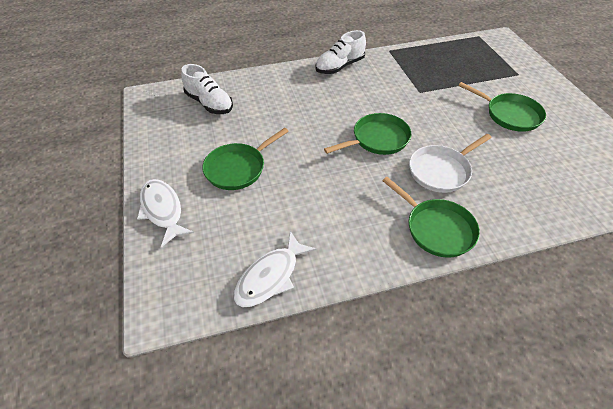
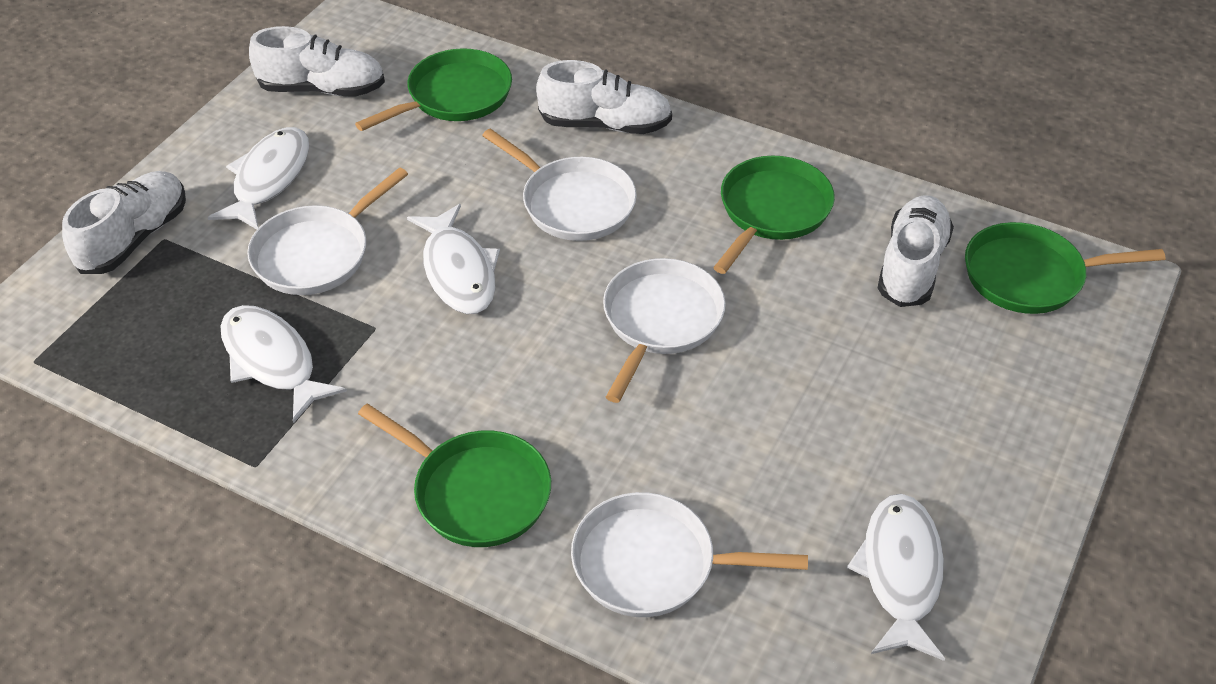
white fish: [137,179,194,247] [234,231,316,307] = 2 -> [208,127,309,229] [220,305,347,423] [407,204,500,314] [847,494,945,661] = 4
white pan: [409,134,492,193] = 1 -> [247,167,408,295] [482,128,637,241] [571,492,808,617] [603,258,726,403] = 4
white shoe: [181,64,233,114] [315,30,366,74] = 2 -> [62,171,186,274] [249,26,385,97] [536,60,672,134] [878,195,954,307] = 4

